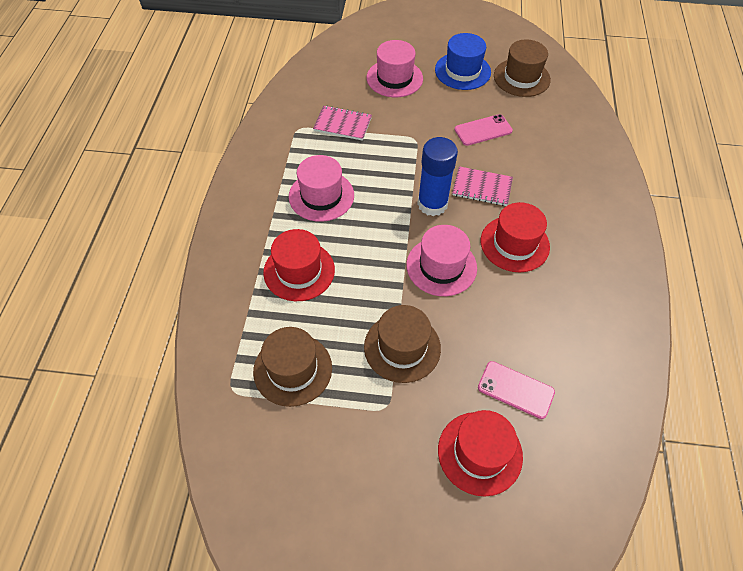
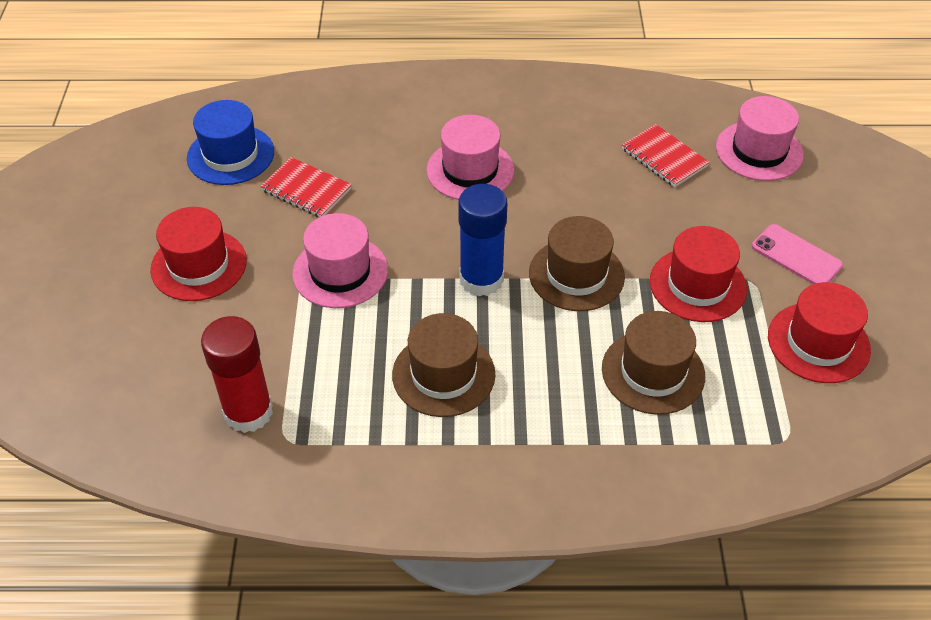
pink notebook: [313,105,372,141] [452,166,513,206] = 2 -> none = 0
pink phone: [454,114,513,146] [478,361,555,419] = 2 -> [752,224,843,284] = 1
red glue stick: none = 0 -> [201,316,273,433] = 1
red notebook: none = 0 -> [260,157,352,217] [622,124,710,187] = 2

